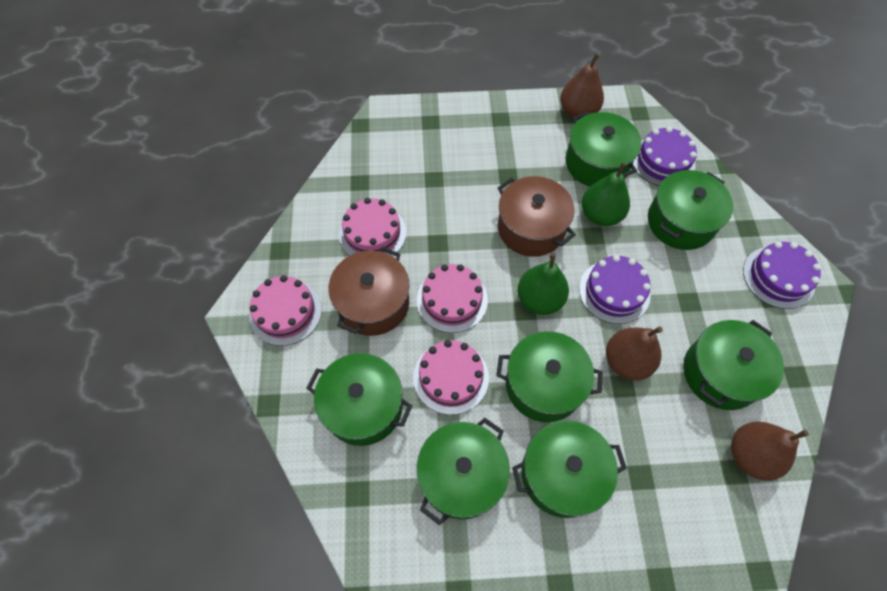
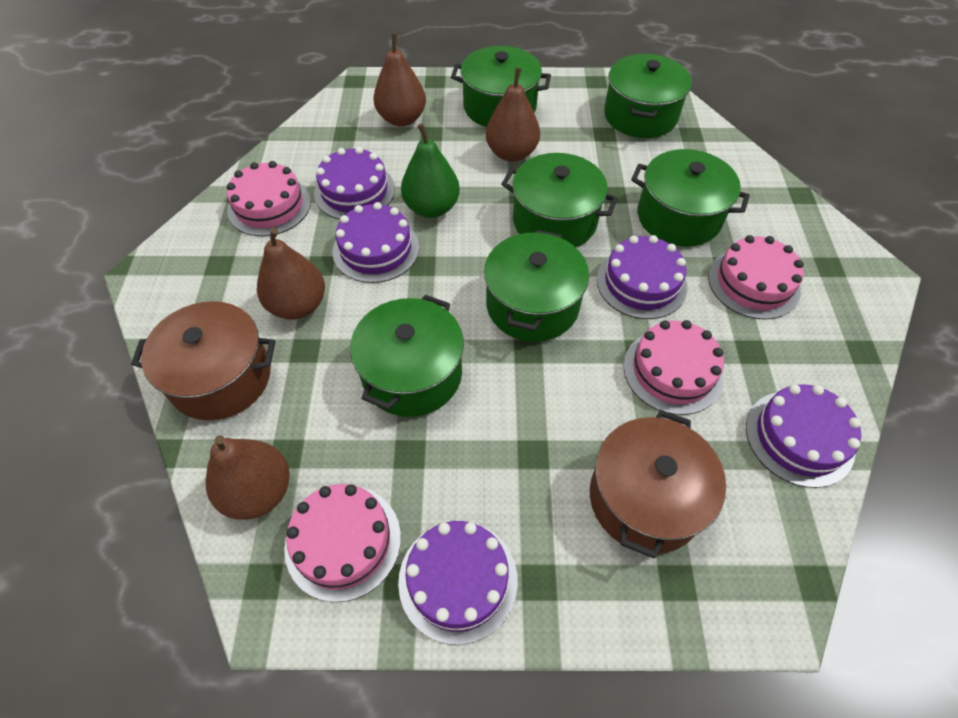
brown pear: [560,53,604,120] [606,327,663,380] [731,422,809,481] = 3 -> [205,435,290,520] [257,228,325,320] [373,33,426,127] [486,67,540,162] = 4
green pear: [518,253,569,315] [582,162,630,226] = 2 -> [401,123,460,218] = 1
green pot: [306,353,412,446] [417,418,510,525] [496,331,603,422] [512,420,627,518] [565,111,642,187] [648,170,733,250] [683,320,784,410] = 7 -> [350,295,464,417] [451,46,551,127] [484,230,589,342] [501,153,618,247] [604,54,692,138] [631,149,750,247] = 6
purple cake: [579,255,651,324] [633,127,697,186] [743,242,821,309] = 3 -> [314,147,395,219] [332,202,419,283] [398,521,518,645] [597,235,687,319] [746,384,861,488] = 5

